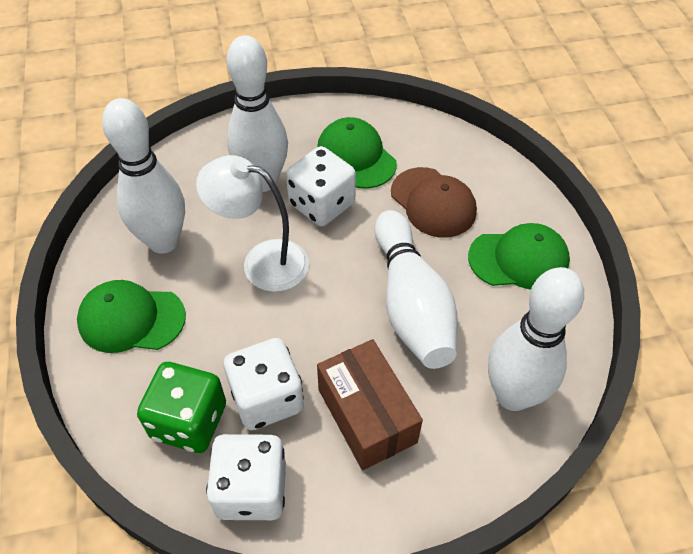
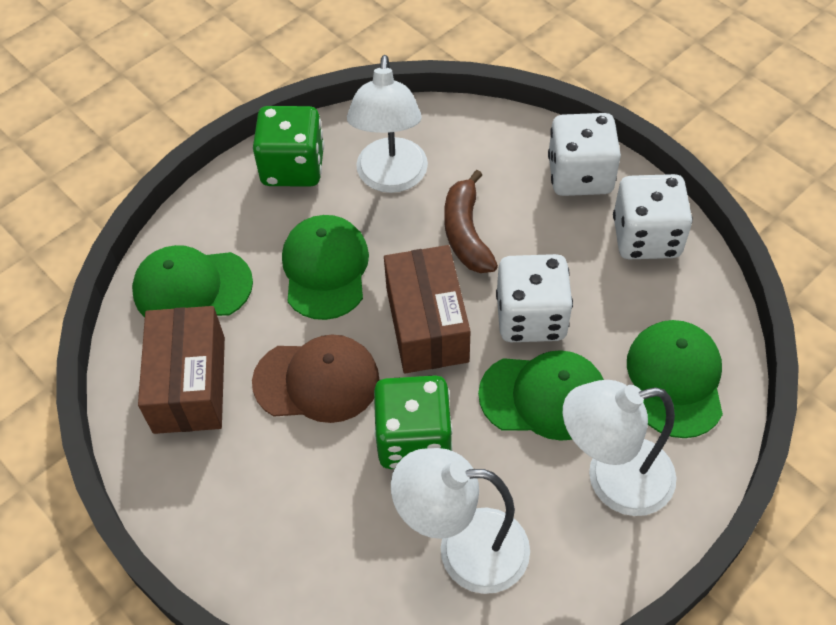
brown banana: none = 0 -> [444,170,498,273] = 1
brown box: [317,339,423,470] = 1 -> [138,306,225,434] [384,245,471,373] = 2
green cap: [77,280,186,353] [317,117,397,189] [468,223,570,289] = 3 -> [132,245,253,317] [282,215,369,320] [478,350,604,441] [627,320,723,438] = 4
green dice: [137,362,226,453] = 1 -> [253,106,324,187] [374,375,453,469] = 2
white bowling pin: [102,98,185,254] [227,35,288,192] [375,210,457,369] [488,267,584,411] = 4 -> none = 0
white lamp: [196,155,309,292] = 1 -> [347,55,428,193] [391,448,530,594] [563,380,677,516] = 3

